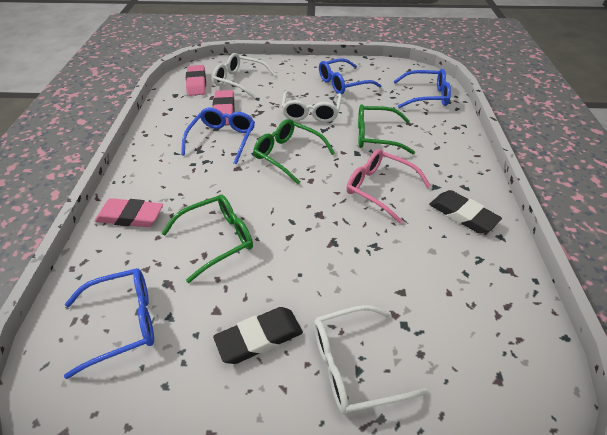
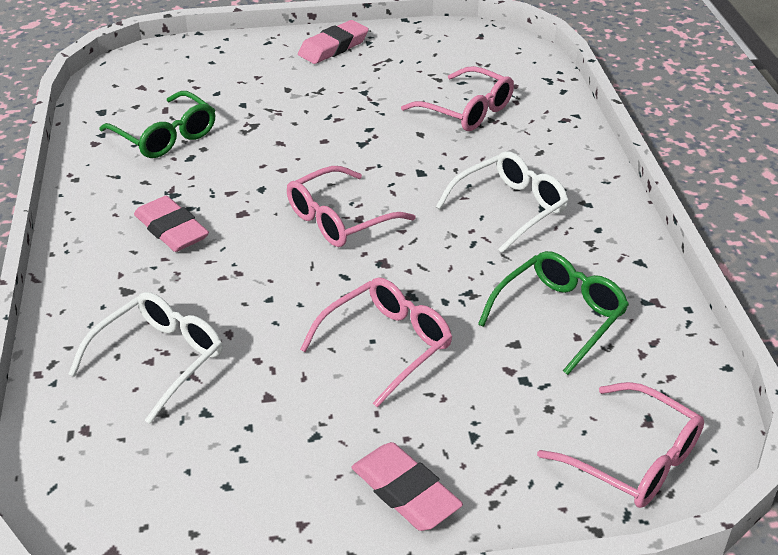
black eraser: [213,307,303,364] [429,190,502,233] = 2 -> none = 0
blue glasses: [64,268,154,379] [181,108,255,164] [319,58,382,95] [393,69,451,108] = 4 -> none = 0
green glasses: [162,194,253,283] [253,119,335,184] [358,104,415,154] = 3 -> [99,91,215,158] [478,251,629,375] = 2
pink glasses: [346,149,431,224] = 1 -> [287,166,416,247] [300,277,452,407] [401,66,514,131] [537,382,704,508] = 4
white glasses: [213,53,277,98] [281,90,342,123] [314,305,428,414] = 3 -> [68,292,223,424] [436,151,568,253] = 2

